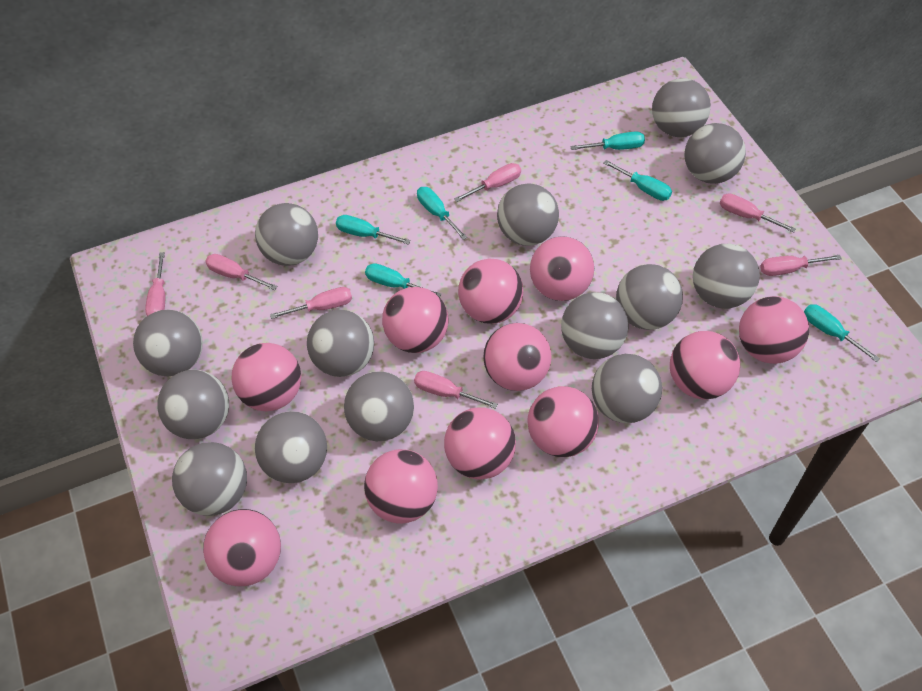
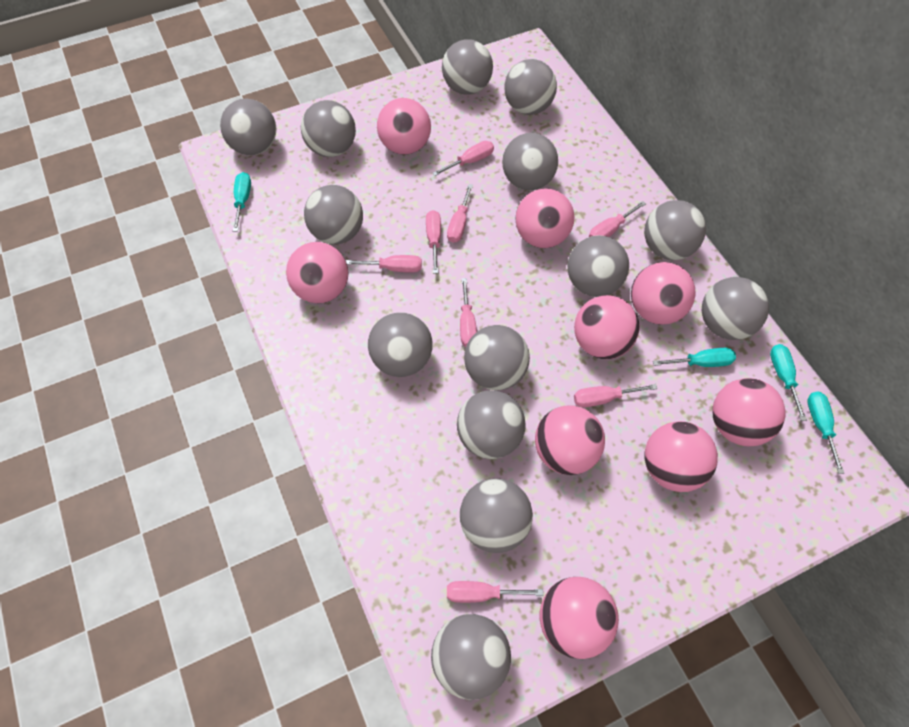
pink ball: [203,509,281,586] [232,343,301,411] [364,449,438,524] [382,287,449,353] [444,407,516,480] [458,259,523,324] [483,323,552,391] [527,386,599,457] [530,236,594,301] [670,331,740,400] [739,296,809,364] = 11 -> [286,242,349,303] [377,98,431,155] [515,188,575,248] [535,406,605,475] [540,577,619,659] [574,295,640,359] [631,262,696,325] [645,421,718,492] [713,378,786,446] = 9
pink screwdriver: [145,252,165,316] [205,254,278,290] [270,287,352,319] [414,371,498,409] [454,163,521,202] [720,193,796,233] [760,255,842,276] = 7 -> [346,255,422,273] [426,210,441,274] [433,141,494,176] [447,184,473,243] [447,581,543,603] [460,278,477,347] [574,384,658,407] [589,201,646,237] = 8
turquoise screwdriver: [336,215,411,245] [365,263,442,297] [417,187,467,240] [570,131,645,150] [603,160,672,201] [804,304,880,362] = 6 -> [233,172,251,232] [653,348,736,367] [770,344,807,421] [807,391,844,474] = 4

